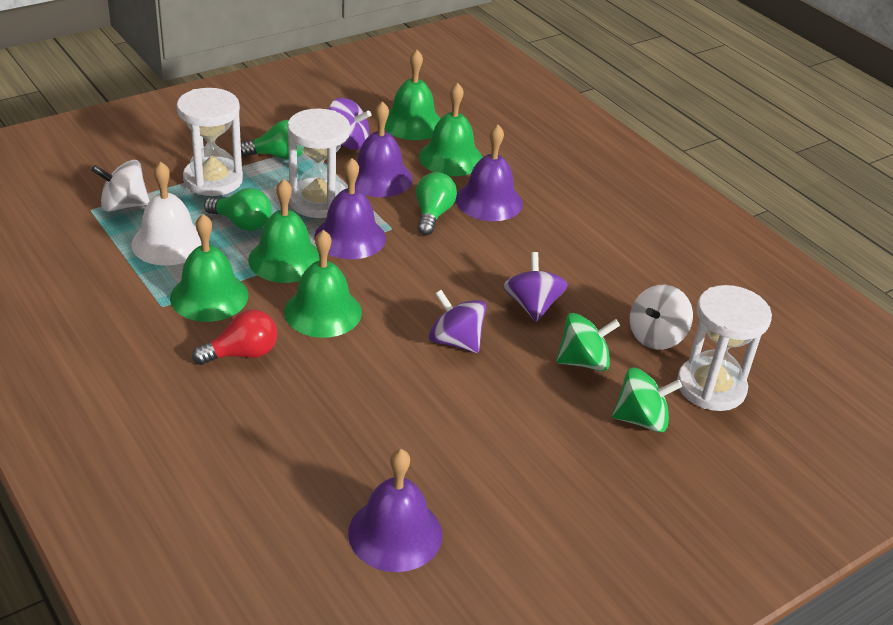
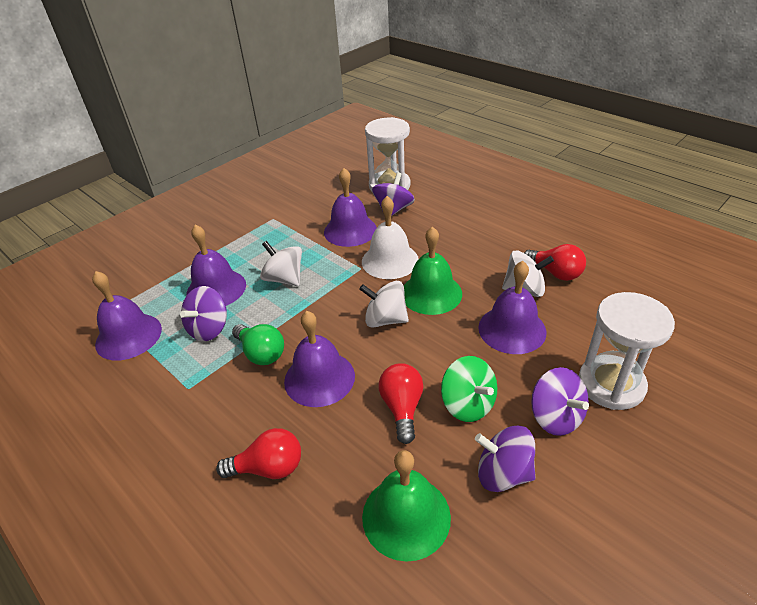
green bell: [170,214,248,322] [248,179,319,283] [284,230,362,338] [385,50,441,140] [419,83,483,176] = 5 -> [362,450,451,562] [403,227,462,315] = 2
green light bulb: [204,188,272,231] [241,120,302,159] [416,172,457,235] = 3 -> [232,324,284,365] = 1
green spinning top: [556,313,620,371] [612,367,682,433] = 2 -> [441,356,497,422] = 1
purple bell: [314,158,386,259] [346,101,413,197] [348,449,442,572] [456,125,523,221] = 4 -> [92,271,162,361] [187,224,246,306] [284,311,355,407] [324,168,377,247] [478,261,547,354] = 5
purple spinning top: [328,98,371,150] [429,290,486,353] [503,252,568,322] = 3 -> [180,286,227,341] [372,172,415,216] [475,426,535,492] [531,367,589,436] = 4
red light bulb: [192,309,277,365] = 1 -> [216,428,301,479] [378,363,423,444] [524,244,586,281] = 3
white hourglass: [177,88,243,196] [287,109,350,218] [677,285,772,411] = 3 -> [365,117,411,191] [579,292,675,410] = 2
white spinning top: [91,160,150,212] [630,285,693,350] = 2 -> [260,241,302,286] [359,281,409,328] [502,250,554,297] = 3

